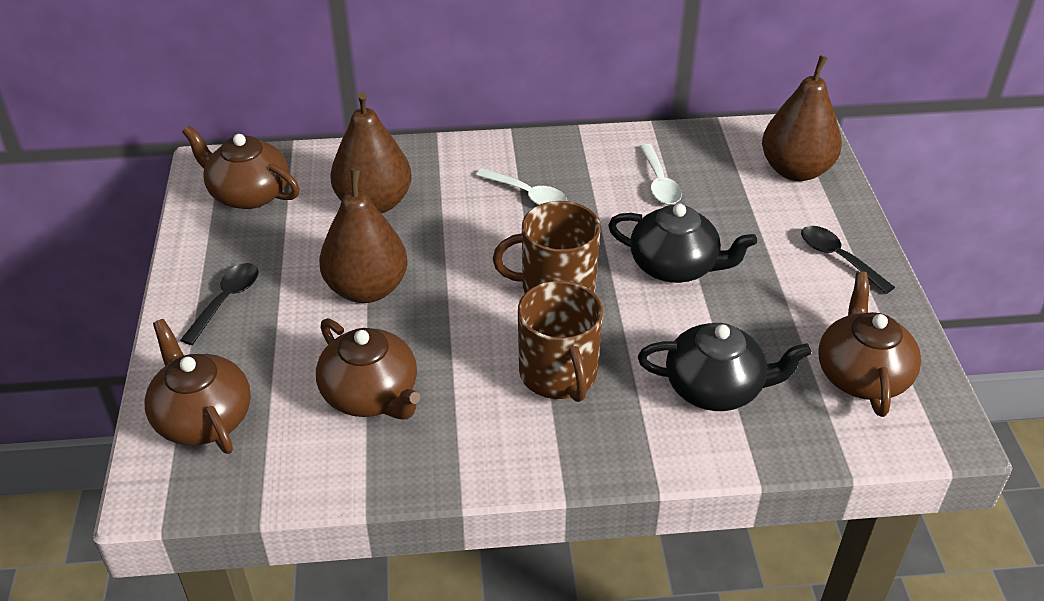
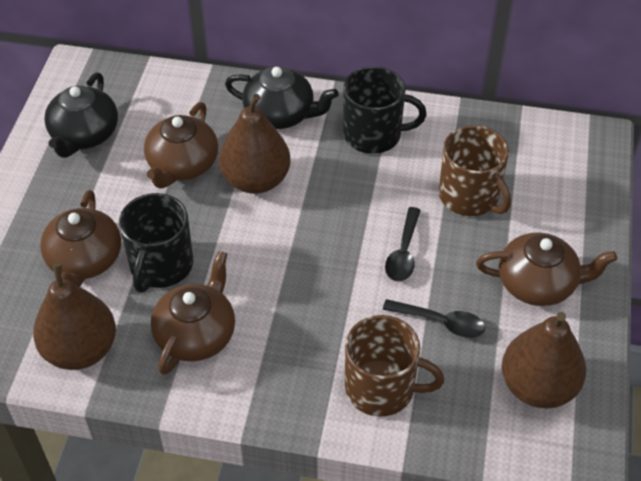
black mug: none = 0 -> [119,193,193,293] [343,66,427,154] = 2
white spoon: [475,168,567,205] [639,144,682,205] = 2 -> none = 0

